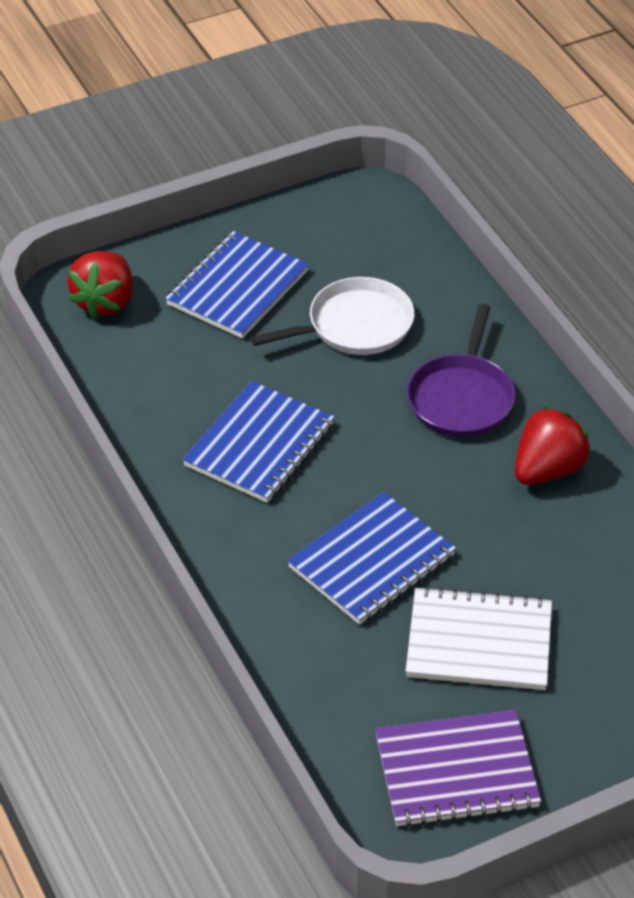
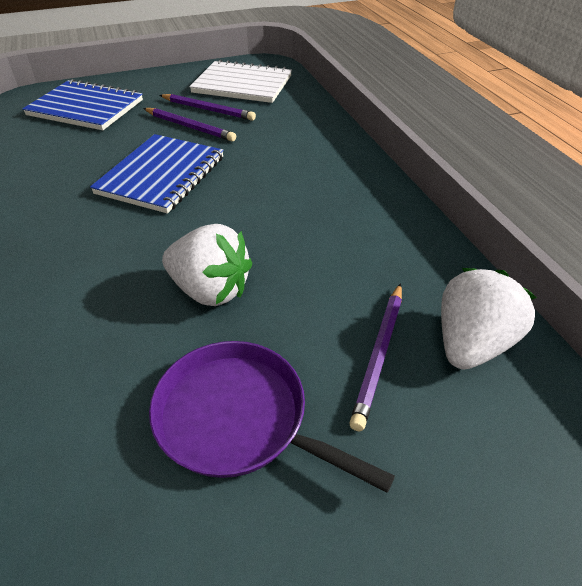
blue notebook: [165,231,309,338] [183,381,334,503] [287,492,456,625] = 3 -> [22,79,143,130] [90,134,224,214] = 2
purple notebook: [375,710,541,827] = 1 -> none = 0
purple pencil: none = 0 -> [143,108,236,142] [160,94,256,121] [349,283,402,431] = 3
red strawberry: [67,251,133,318] [515,406,591,485] = 2 -> none = 0
white pan: [251,277,415,355] = 1 -> none = 0
white strawberry: none = 0 -> [162,224,252,306] [441,268,537,370] = 2

